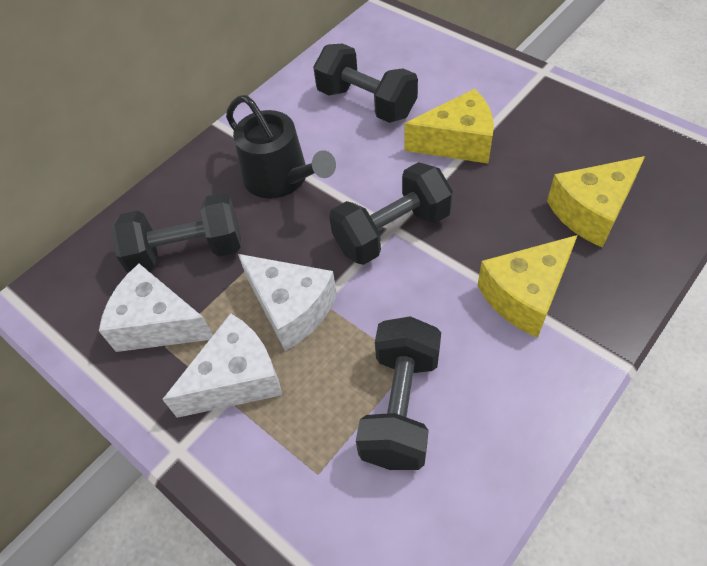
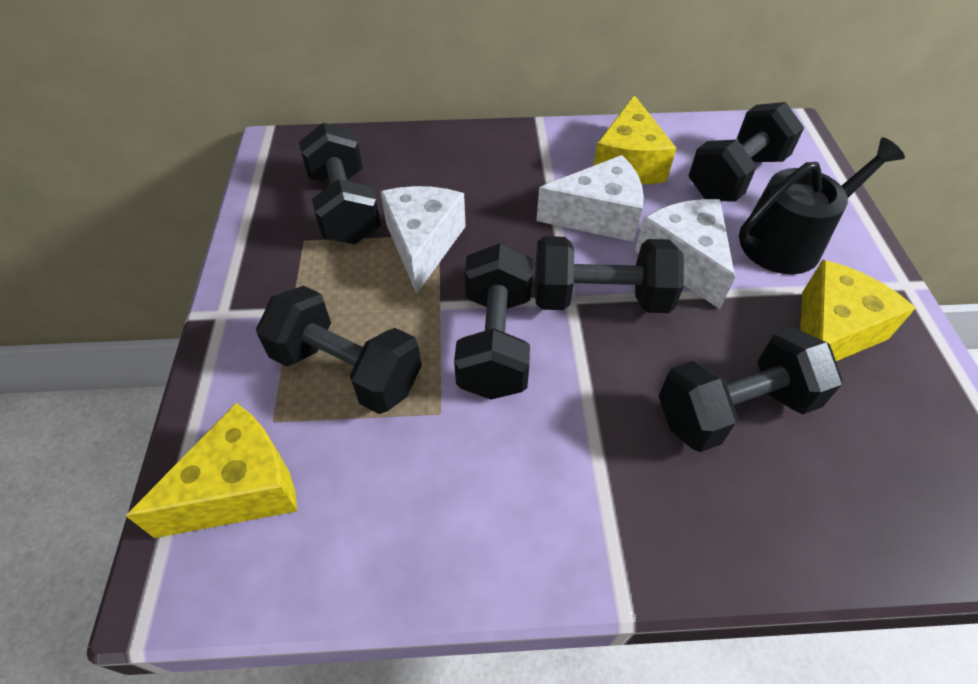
black dumbbell: [111,193,241,273] [313,44,418,123] [329,162,453,265] [356,316,441,470] = 4 -> [256,286,422,414] [299,123,381,244] [454,243,533,400] [535,236,684,313] [659,327,843,452] [688,102,804,202] = 6

